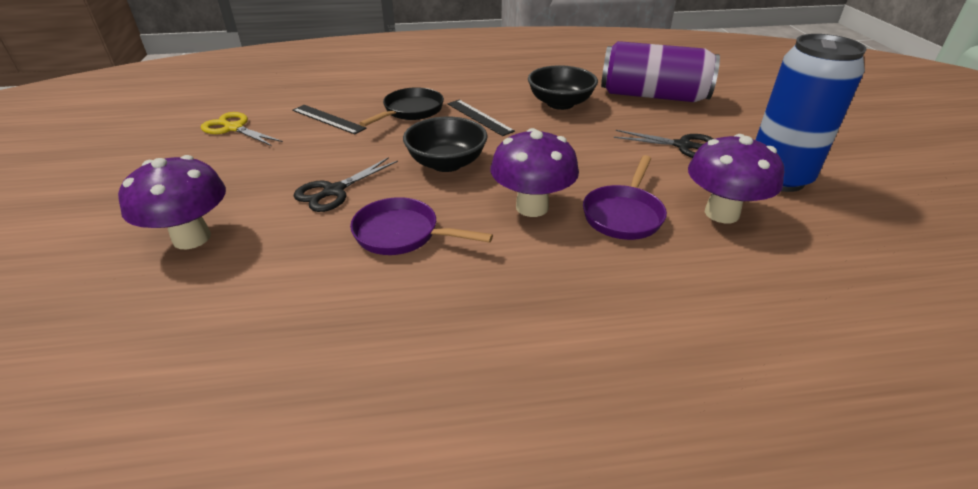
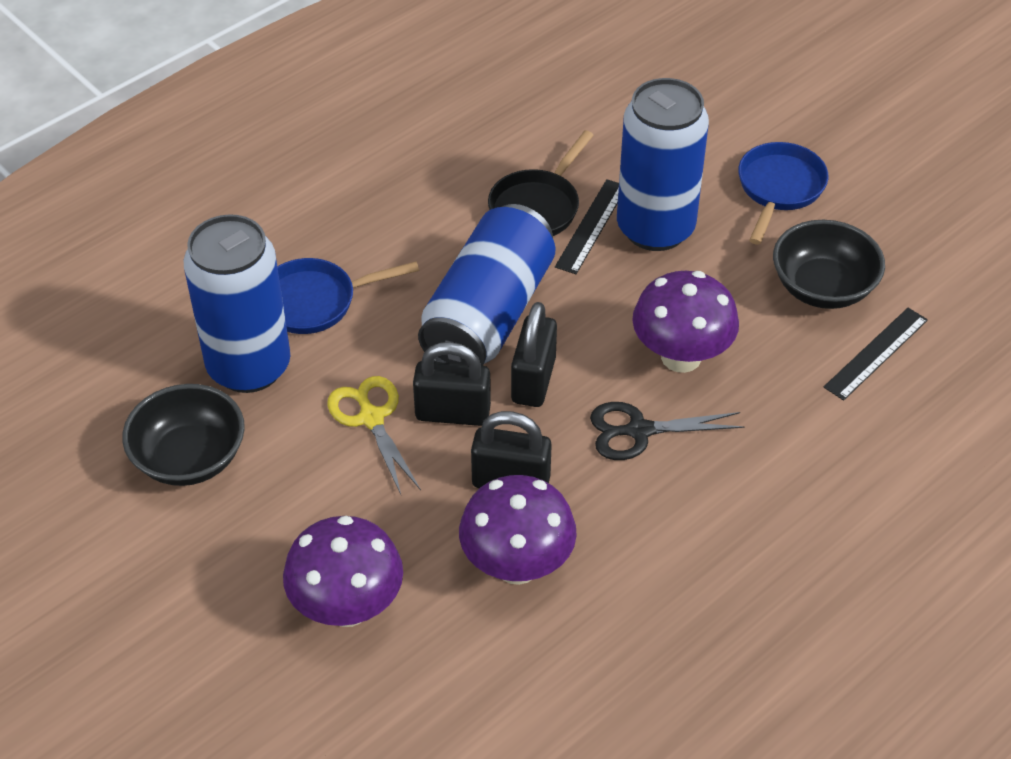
black padlock: none = 0 -> [413,342,491,426] [471,411,552,488] [511,302,557,407] = 3
black scissors: [293,157,398,212] [614,130,714,158] = 2 -> [590,402,744,460] = 1
blue can: [755,34,867,192] = 1 -> [184,214,290,393] [418,204,555,366] [617,78,709,251] = 3
blue pan: none = 0 -> [277,258,419,334] [738,142,829,245] = 2
purple can: [601,41,720,102] = 1 -> none = 0
purple pan: [350,197,493,255] [583,155,667,240] = 2 -> none = 0

